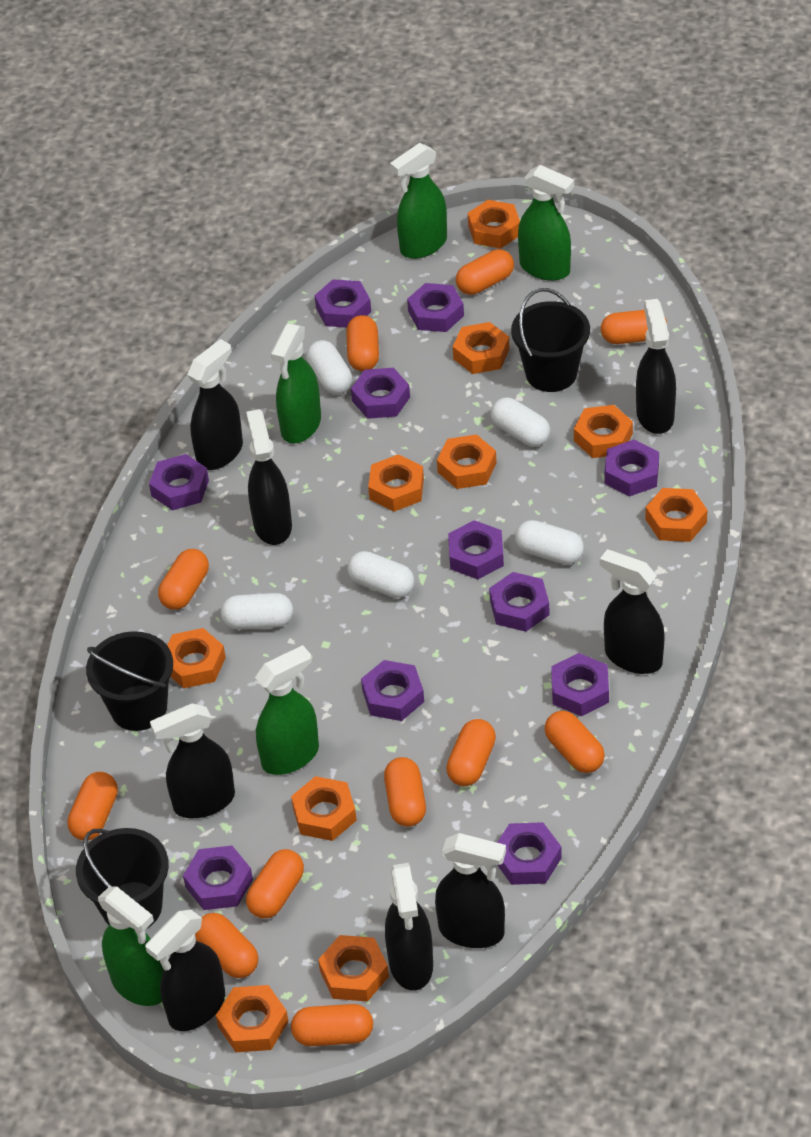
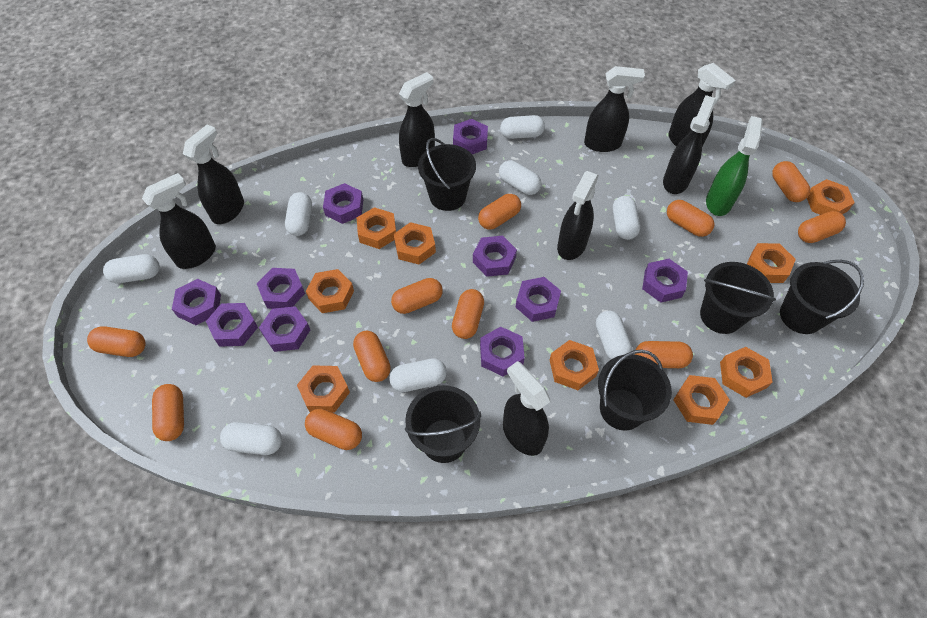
black bucket: [76,828,169,929] [86,631,173,731] [511,288,590,392] = 3 -> [405,385,481,463] [418,138,476,211] [598,349,672,431] [700,262,776,334] [780,260,864,334] = 5
green spray bottle: [98,886,164,1006] [255,645,319,775] [271,323,321,443] [390,143,447,259] [518,165,574,281] = 5 -> [706,116,763,216] = 1
orange nut: [167,628,226,688] [216,985,289,1052] [291,776,357,841] [318,935,389,1002] [368,454,424,512] [437,434,496,489] [453,322,510,374] [468,200,520,249] [574,405,633,458] [645,488,708,542] = 10 -> [297,366,350,413] [306,269,354,313] [357,207,396,249] [394,222,436,264] [550,340,599,390] [673,375,730,425] [720,347,773,398] [747,243,796,283] [807,179,855,215] = 9
purple nut: [149,454,209,510] [183,846,253,910] [315,279,371,328] [351,368,410,419] [361,660,424,721] [407,283,464,332] [448,520,504,579] [489,572,550,632] [497,822,562,885] [551,653,609,716] [604,439,659,497] = 11 -> [172,279,221,325] [206,303,258,347] [257,268,305,309] [259,306,310,352] [323,183,363,224] [453,119,488,154] [473,236,517,277] [480,327,525,377] [516,277,561,322] [642,259,688,303] = 10
white capsule: [221,593,293,630] [306,340,352,394] [347,551,414,598] [491,397,550,447] [515,520,584,564] = 5 -> [103,254,160,283] [220,422,282,455] [285,192,312,236] [389,358,447,392] [499,160,541,195] [500,115,545,139] [596,311,633,359] [613,196,640,240] = 8

